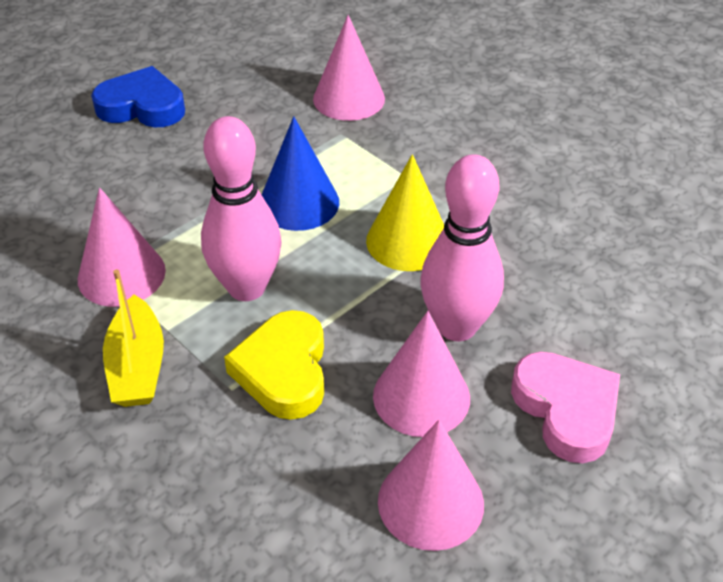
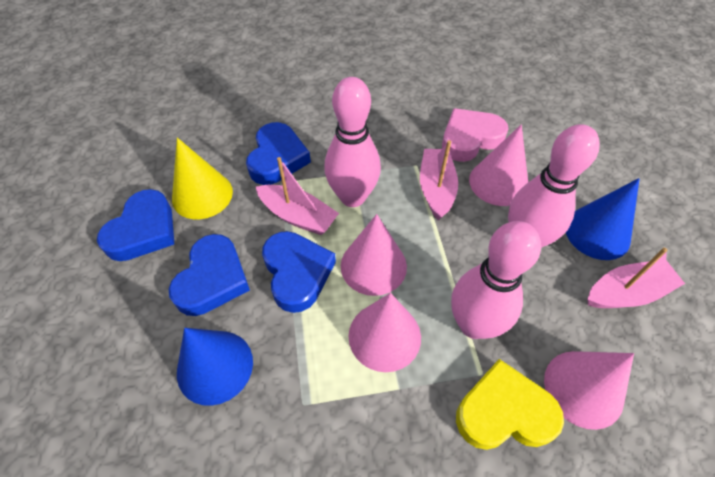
blue cone: [262,116,339,231] = 1 -> [177,328,253,406] [566,178,640,260] = 2
blue heart: [91,66,185,127] = 1 -> [97,189,174,261] [168,234,250,316] [246,122,311,185] [262,231,336,313] = 4
pink boat: none = 0 -> [256,157,339,235] [420,140,458,220] [587,248,685,308] = 3
pink bowling pin: [201,116,282,301] [420,154,504,341] = 2 -> [324,77,381,207] [451,221,541,339] [508,124,600,248] = 3
yellow boat: [103,269,164,407] = 1 -> none = 0

